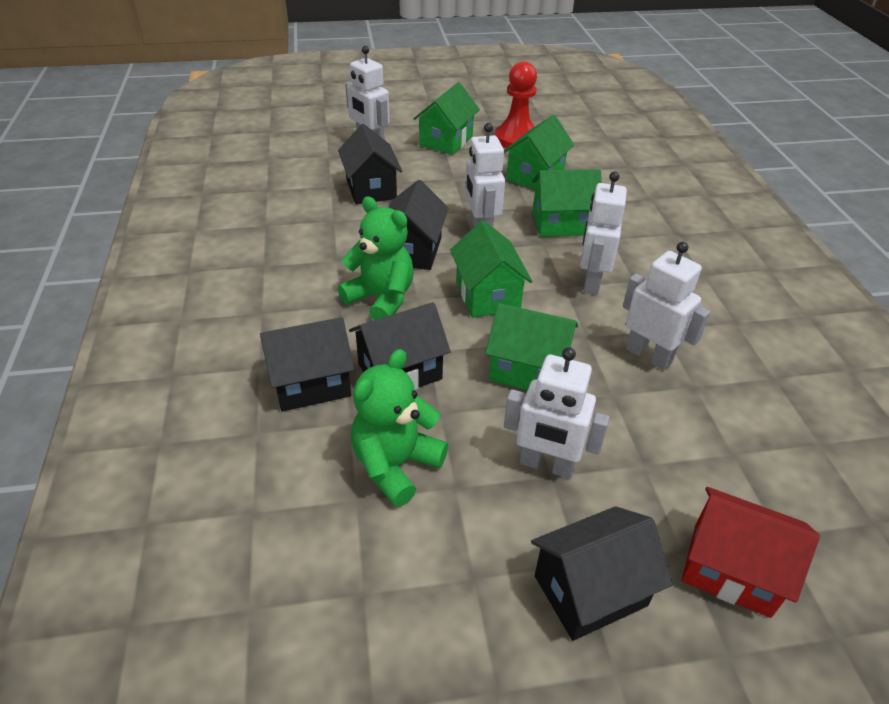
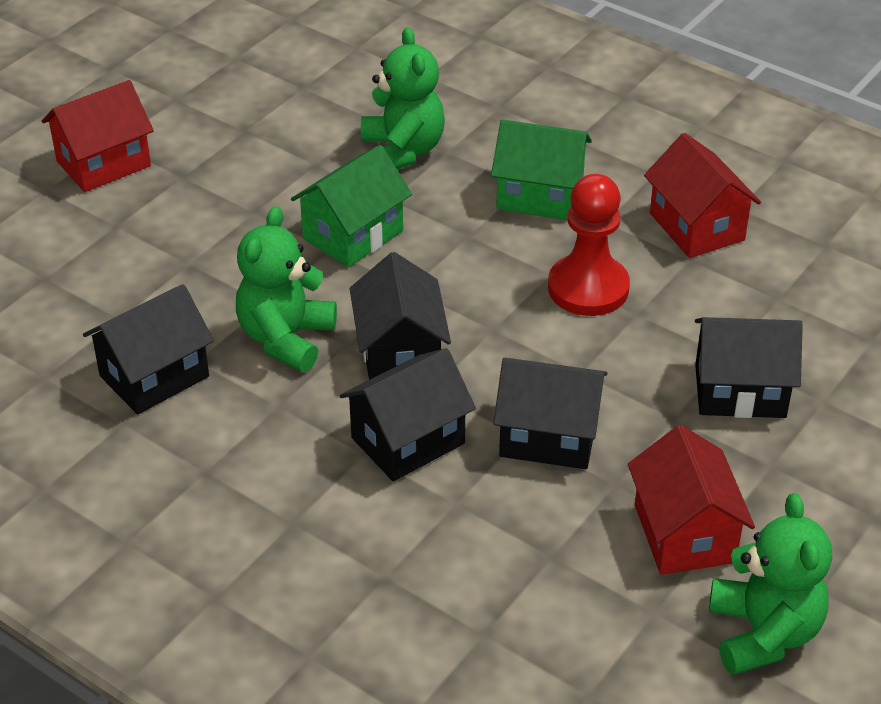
green house: [413,82,480,155] [450,220,532,318] [485,303,578,390] [504,115,574,190] [532,169,602,237] = 5 -> [291,145,412,267] [491,119,592,220] = 2
green teddy bear: [338,197,414,320] [351,349,448,507] = 2 -> [236,206,337,372] [361,28,445,169] [709,493,832,675] = 3
red house: [682,487,820,618] = 1 -> [42,80,154,192] [628,425,755,575] [644,133,761,258] = 3
white robot: [345,46,390,139] [465,123,505,227] [504,347,610,479] [580,171,627,295] [623,242,710,370] = 5 -> none = 0

